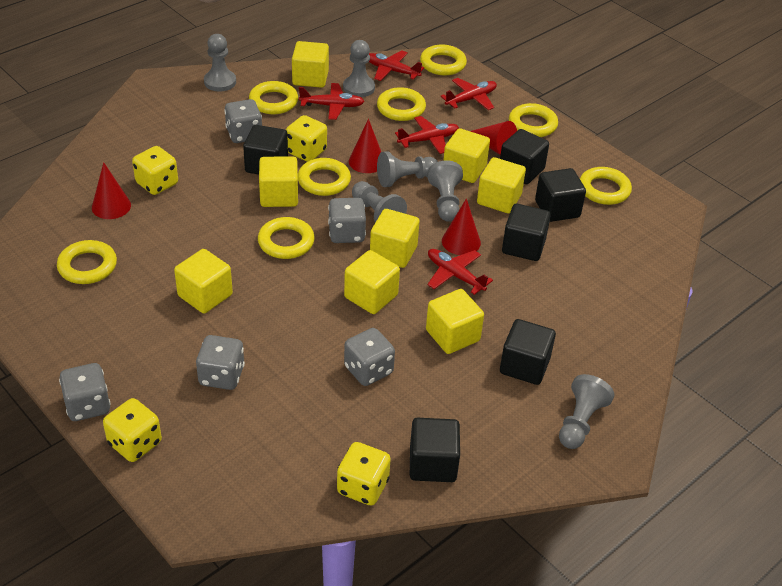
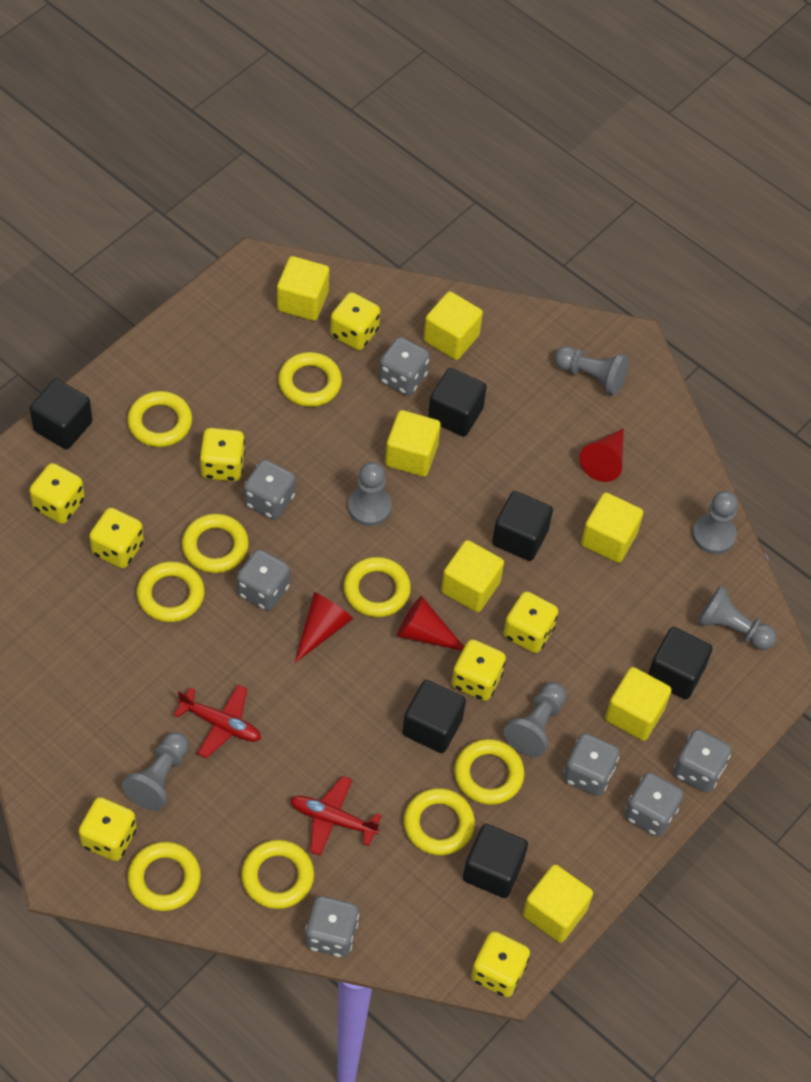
grey dice: [59,363,111,421] [196,335,245,390] [224,99,262,143] [328,198,366,243] [344,328,395,386] = 5 -> [237,549,290,611] [244,460,295,520] [305,896,359,957] [379,337,430,395] [563,733,619,796] [625,772,683,837] [673,729,731,793] = 7
red cone: [92,162,131,219] [349,119,381,173] [442,198,481,255] [470,121,517,155] = 4 -> [295,592,353,663] [397,596,464,651] [579,429,624,482] = 3
red plane: [299,83,365,120] [369,50,424,81] [395,116,459,154] [428,249,493,295] [440,78,497,110] = 5 -> [174,685,261,759] [290,776,382,856] = 2
yellow cube: [174,249,233,314] [259,156,298,207] [292,41,329,88] [344,250,400,314] [370,209,420,268] [426,289,484,354] [443,128,490,183] [477,157,526,213] = 8 -> [277,256,329,321] [385,410,441,477] [424,291,483,360] [441,540,504,612] [523,864,593,943] [581,492,643,563] [605,667,671,741] = 7
yellow dice: [103,398,162,462] [132,146,178,195] [286,115,327,162] [337,442,391,506] = 4 -> [29,463,85,524] [79,797,137,861] [89,508,144,568] [199,428,245,481] [330,292,380,350] [452,639,506,701] [471,931,530,997] [503,591,558,653] = 8
yellow ring: [57,240,117,284] [249,81,298,114] [258,217,315,259] [298,158,351,196] [377,87,426,121] [420,44,467,76] [509,103,558,137] [580,167,632,205] = 8 -> [127,391,192,447] [128,842,201,911] [137,561,205,622] [182,514,249,573] [241,840,314,909] [278,352,342,407] [344,557,411,617] [404,788,475,855] [454,739,524,805] = 9

